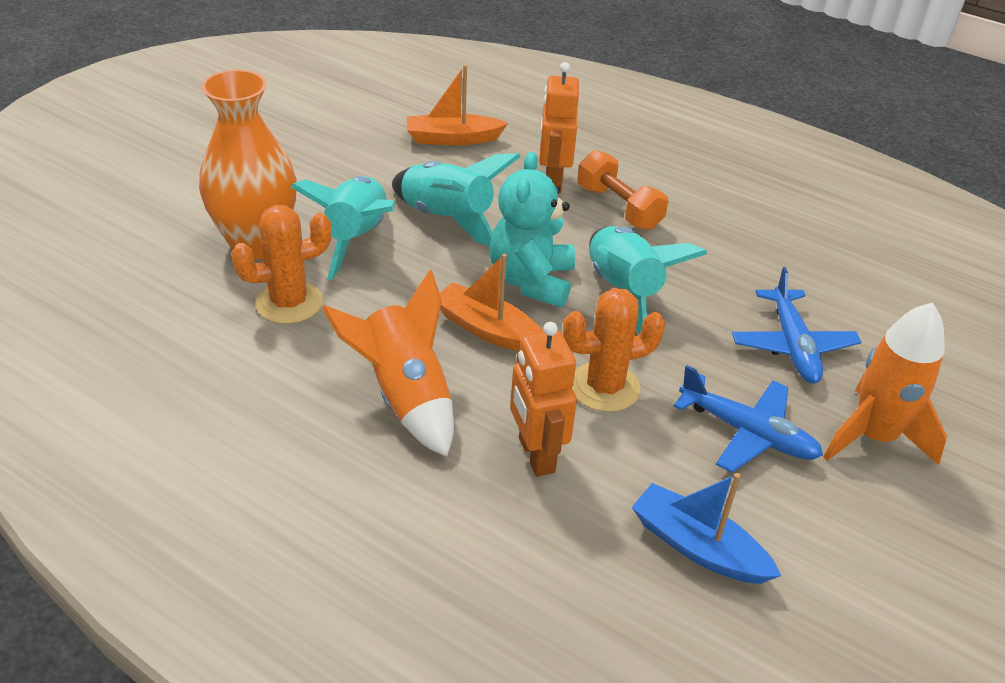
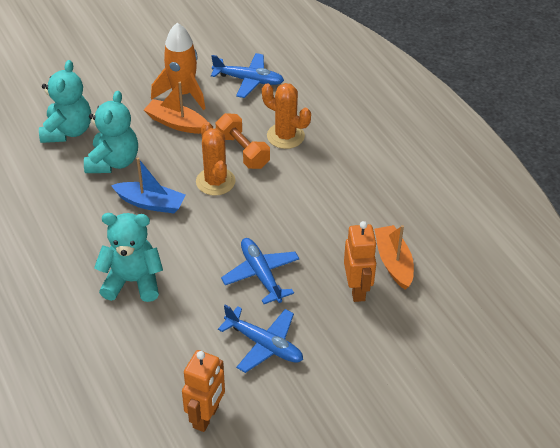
blue plane: [673,365,823,473] [732,267,861,384] = 2 -> [211,53,284,98] [218,305,303,373] [221,238,300,304] = 3
orange rocket: [322,270,454,457] [823,302,947,466] = 2 -> [151,23,205,110] = 1
orange vase: [199,70,297,259] = 1 -> none = 0
turquoise rocket: [291,176,396,280] [392,153,521,247] [589,226,707,333] = 3 -> none = 0
turquoise teddy bear: [490,152,575,307] = 1 -> [39,60,91,143] [84,91,138,173] [94,213,163,302] = 3

